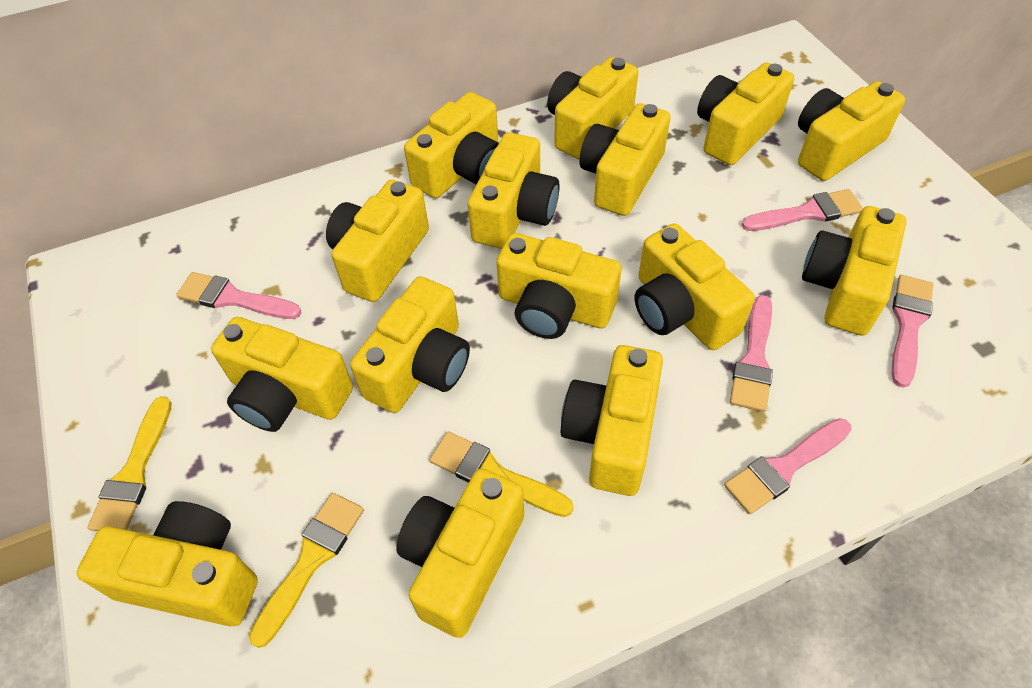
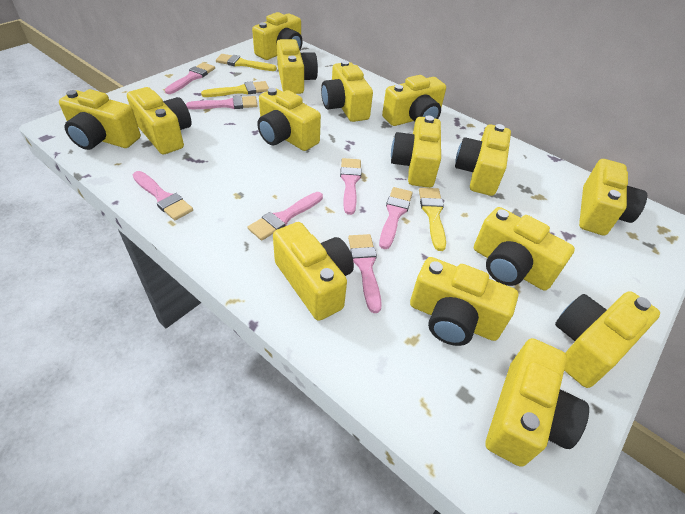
pink brush: [176,272,302,319] [724,418,852,514] [730,295,773,412] [742,189,863,231] [892,275,933,388] = 5 -> [133,171,193,220] [165,62,215,94] [186,96,257,109] [248,192,323,241] [340,158,361,215] [348,234,382,313] [379,187,412,249] = 7

